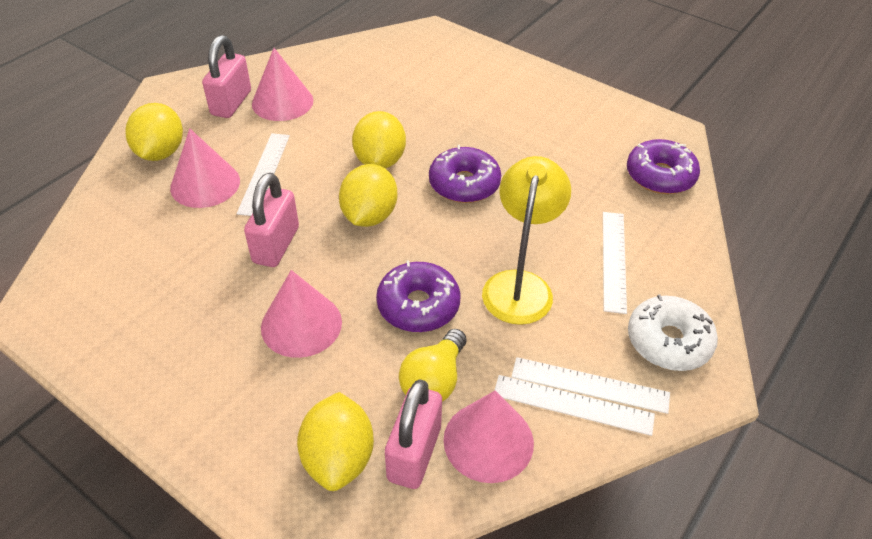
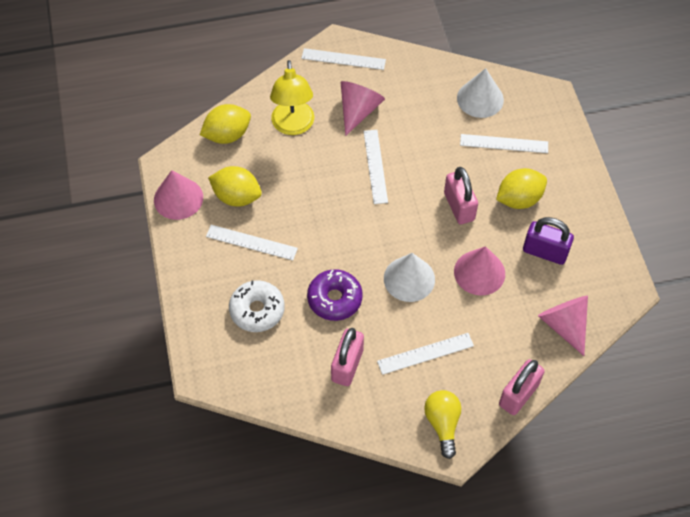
purple donut: [376,260,460,332] [429,145,501,203] [627,139,700,194] = 3 -> [307,269,363,321] = 1
purple padlock: none = 0 -> [523,217,574,265] = 1
white cone: none = 0 -> [384,253,435,302] [457,68,504,118] = 2
white ruler: [237,133,290,216] [494,375,655,436] [511,357,670,414] [603,212,627,314] = 4 -> [206,225,298,260] [301,48,386,70] [364,130,388,204] [377,333,474,375] [460,134,548,153] = 5
yellow lemon: [126,103,183,161] [297,392,374,491] [339,164,397,227] [352,111,406,168] = 4 -> [200,104,251,144] [208,166,262,207] [496,168,547,209] = 3

